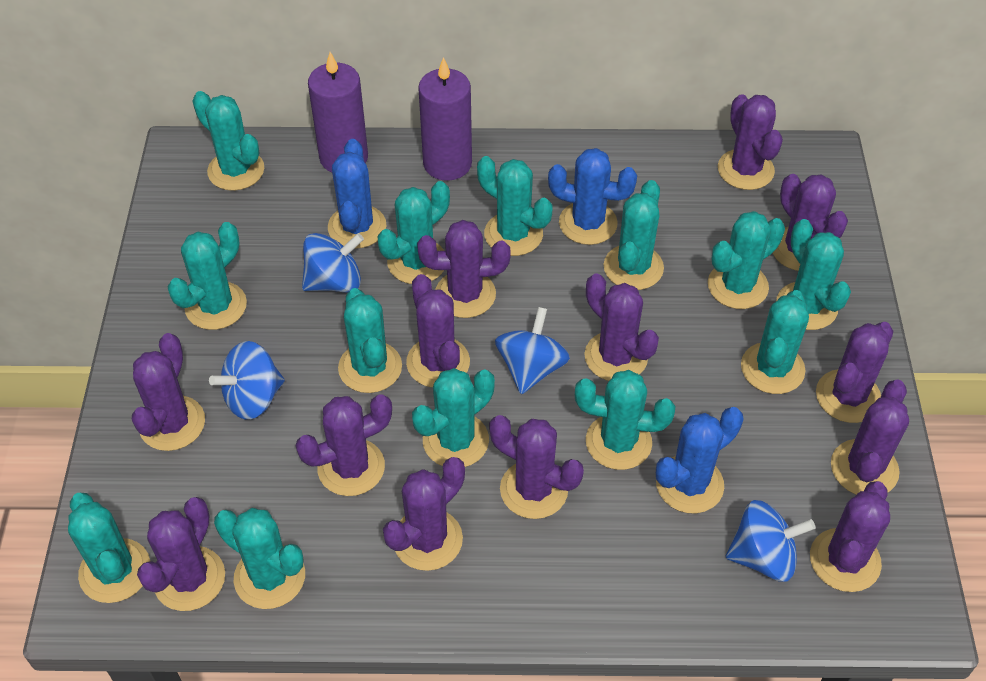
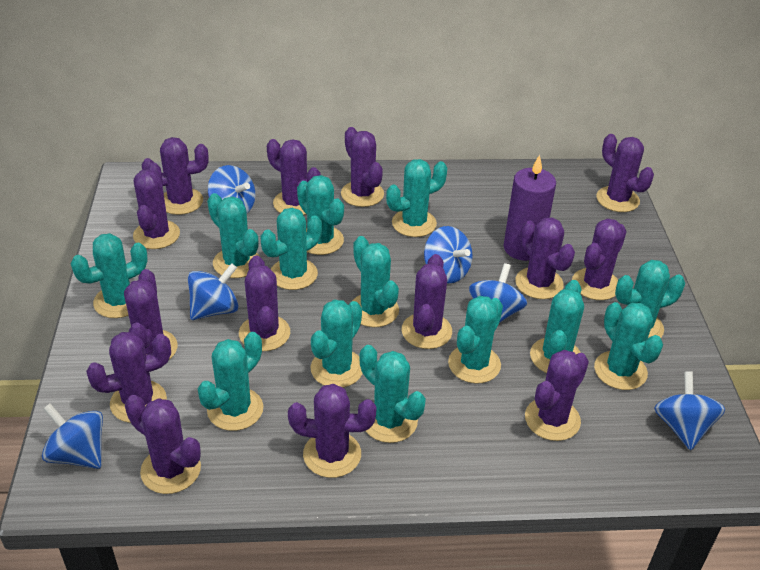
blue cactus: [328,139,386,249] [548,148,637,245] [656,407,743,514] = 3 -> none = 0
blue spinning top: [209,341,285,420] [302,233,364,292] [495,307,570,394] [726,500,816,582] = 4 -> [42,403,103,469] [188,263,238,320] [208,165,255,213] [424,226,473,283] [469,263,527,323] [654,371,725,450] = 6
purple cactus: [132,333,205,451] [137,497,225,611] [296,394,392,496] [383,457,465,571] [406,274,470,388] [417,220,511,318] [489,415,584,519] [584,273,659,381] [718,94,783,190] [773,174,848,271] [810,481,890,592] [816,322,893,423] [831,380,909,495] = 13 -> [86,332,171,423] [124,269,177,360] [125,395,201,494] [133,163,180,249] [142,137,209,215] [239,255,290,351] [267,139,321,215] [288,384,377,478] [341,127,384,207] [401,254,452,349] [515,218,575,299] [525,350,589,441] [572,218,627,300] [596,134,654,212] = 14
purple candle: [308,52,368,172] [418,57,472,181] = 2 -> [503,155,556,261] = 1

